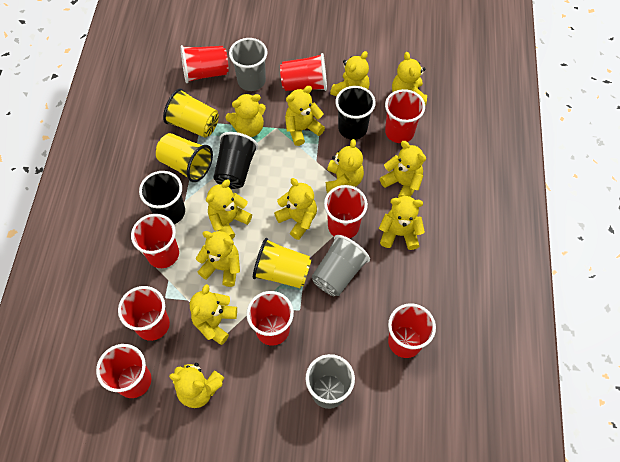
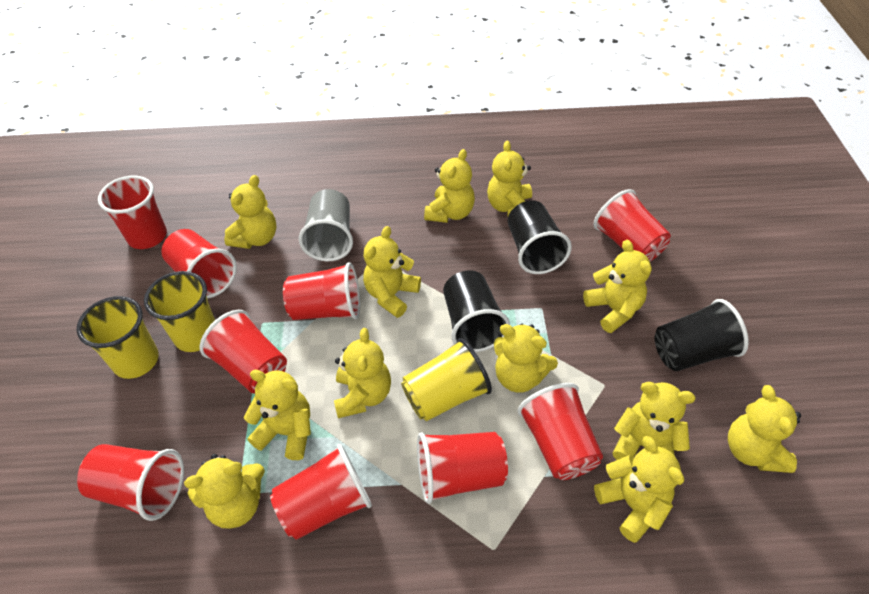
grey cup: [229,38,267,91] [305,354,355,409] [312,235,370,296] = 3 -> [299,189,353,261] = 1

